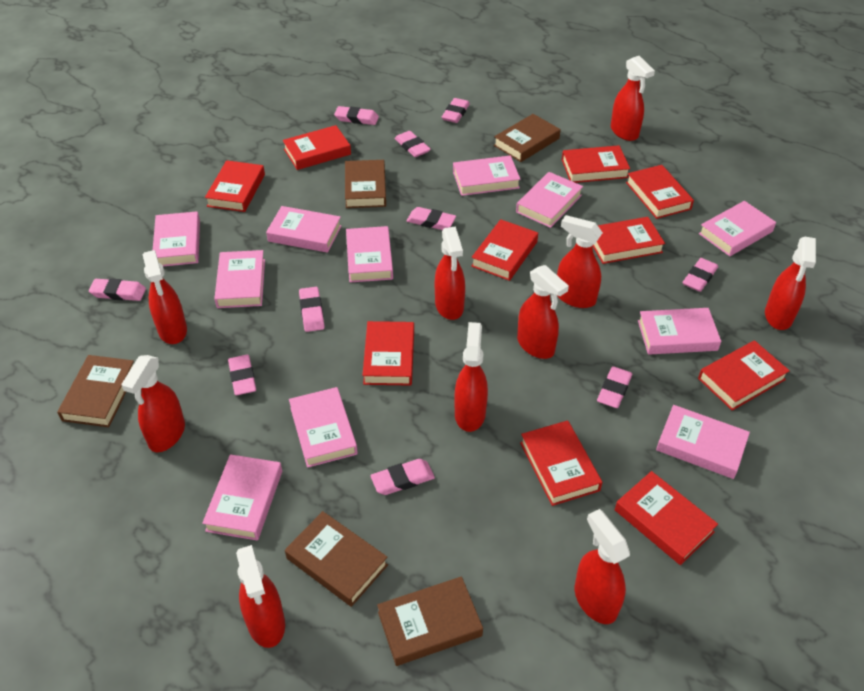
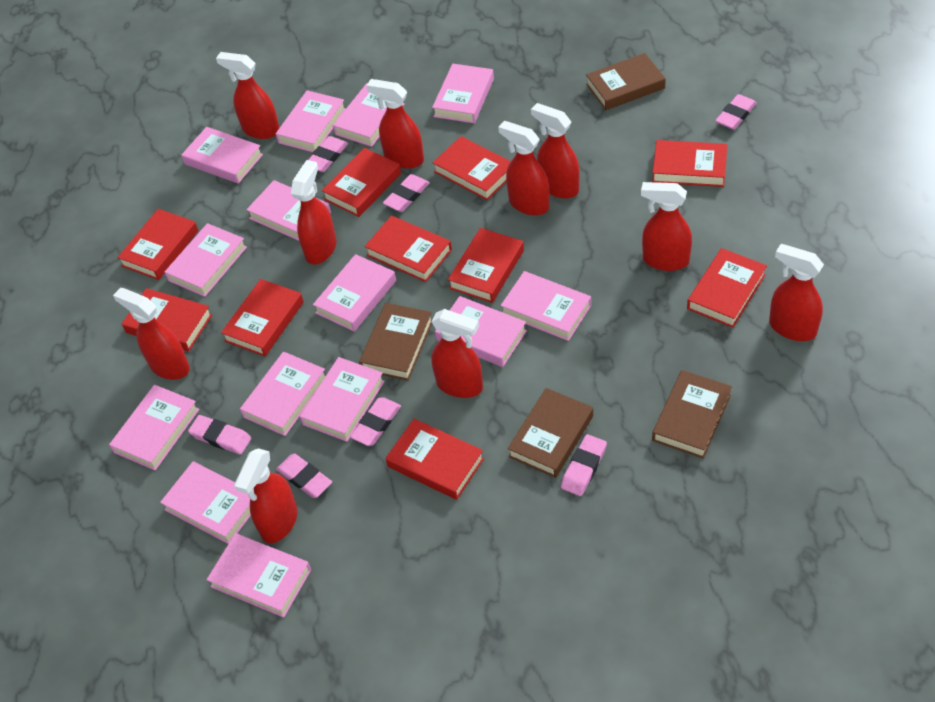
brown book: [57,355,134,427] [285,511,388,607] [345,160,386,208] [377,576,483,666] [494,114,561,162] = 5 -> [359,303,432,381] [507,388,593,478] [586,53,666,110] [652,370,732,459] = 4
pink book: [153,211,200,266] [202,454,282,541] [214,250,265,308] [266,206,342,253] [289,387,358,468] [346,226,393,283] [453,155,520,196] [516,172,583,228] [638,308,721,355] [656,405,750,479] [699,201,776,256] = 11 -> [109,385,199,471] [160,461,251,544] [165,223,247,297] [181,127,263,184] [207,533,311,618] [240,352,326,436] [246,180,331,241] [276,90,346,152] [300,357,385,442] [313,254,396,332] [333,83,405,147] [432,64,494,123] [435,296,527,367] [501,271,591,341] = 14
pink eraser: [89,278,146,301] [228,355,256,395] [299,287,325,332] [334,106,379,125] [370,459,435,495] [394,131,431,157] [406,207,456,230] [442,98,470,123] [597,366,632,408] [682,258,718,292] = 10 -> [188,415,251,455] [276,454,332,498] [308,136,348,172] [350,397,401,446] [383,174,430,212] [561,434,607,496] [715,94,757,130] = 7

